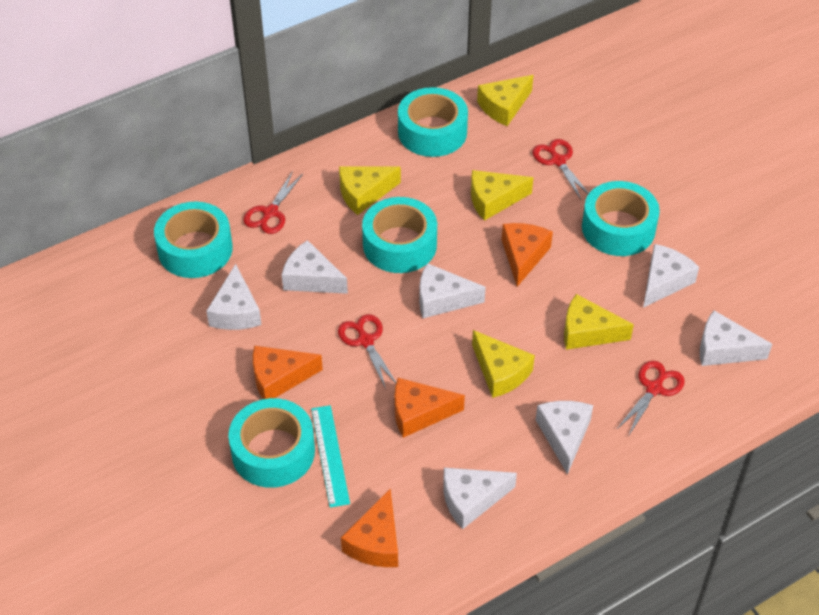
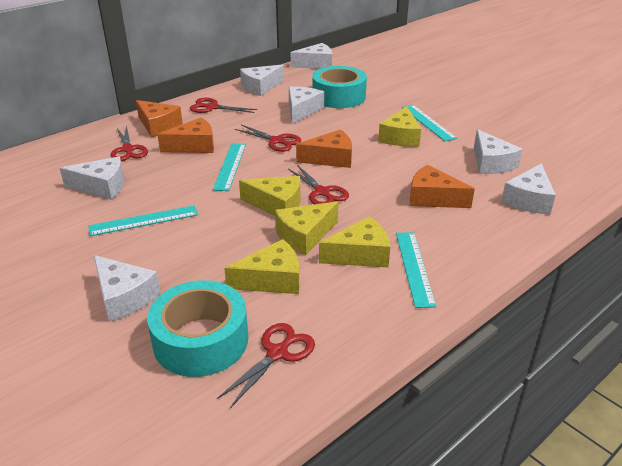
red scissors: [243,171,303,234] [338,314,396,389] [532,139,589,199] [616,361,685,437] = 4 -> [110,125,148,161] [190,98,257,113] [217,323,315,408] [235,125,301,152] [288,165,349,204] = 5
turquoise ruler: [311,405,350,508] = 1 -> [88,205,198,236] [213,143,246,191] [396,232,436,308] [402,105,457,141] = 4
turquoise tape: [154,202,233,278] [228,398,315,488] [362,197,437,273] [398,87,468,157] [582,181,660,256] = 5 -> [147,280,248,377] [312,66,367,108] = 2

